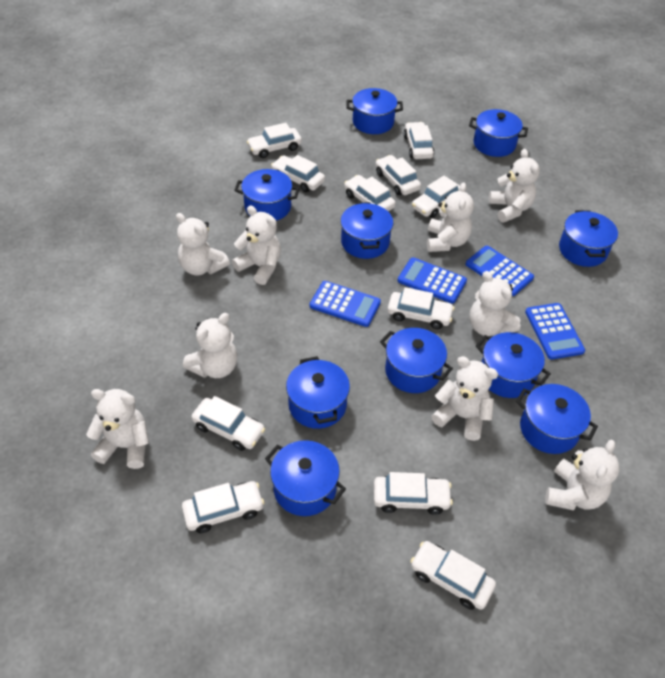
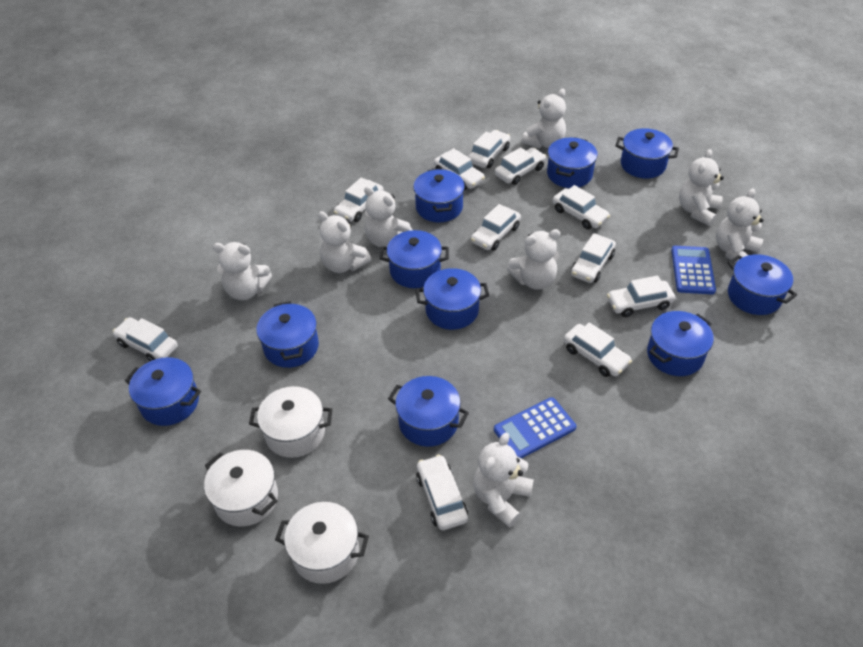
blue calculator: [310,281,381,327] [397,257,467,304] [466,246,534,296] [525,303,585,360] = 4 -> [494,397,576,458] [671,246,716,294] = 2
white pot: none = 0 -> [204,450,278,526] [249,386,332,458] [275,502,369,584] = 3
white teddy bear: [86,389,149,469] [176,213,230,276] [183,313,238,378] [232,206,281,285] [427,182,474,252] [431,356,498,441] [469,271,520,336] [489,149,540,222] [545,440,620,510] = 9 -> [213,242,272,300] [318,211,371,273] [364,186,412,247] [473,433,534,528] [507,229,560,290] [522,89,566,149] [679,149,724,226] [716,189,764,264] = 8

